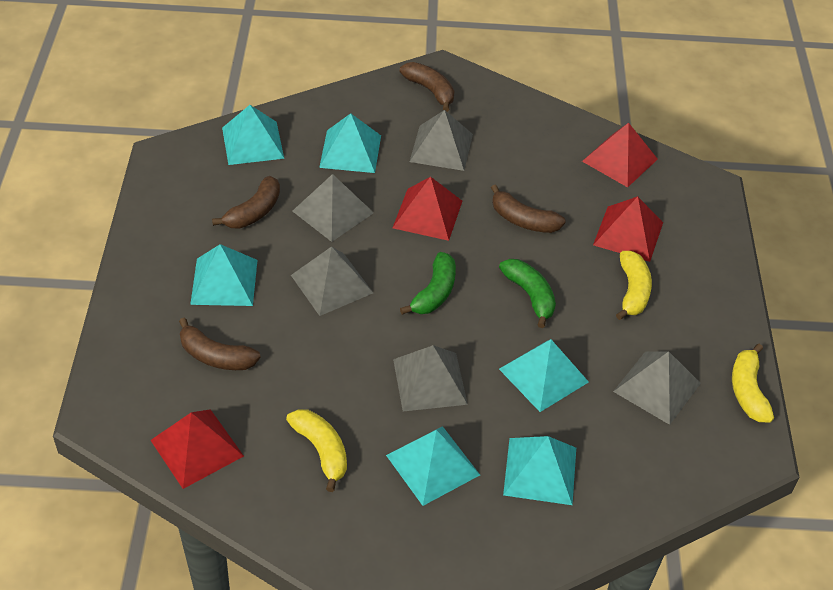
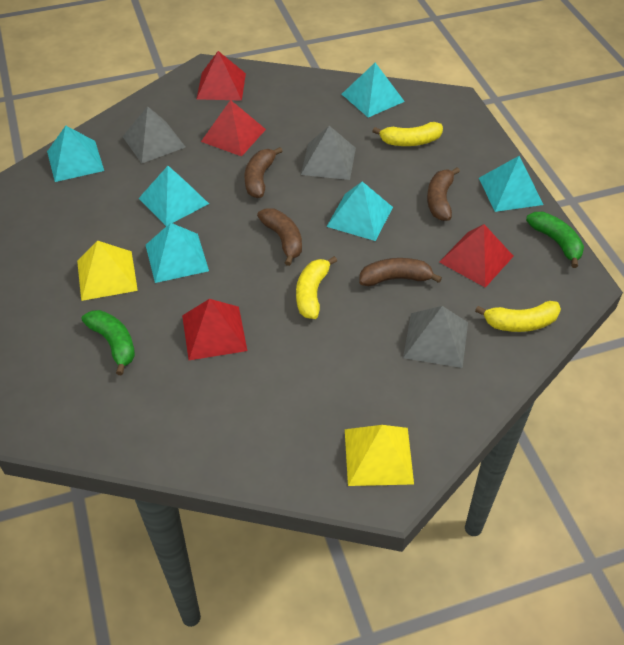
grey pyramid: [291,246,373,316] [293,174,374,242] [393,345,468,411] [410,110,473,171] [613,351,701,425] = 5 -> [122,106,185,163] [301,126,356,180] [403,306,468,368] = 3
yellow pyramid: none = 0 -> [77,240,138,301] [345,425,414,486] = 2

